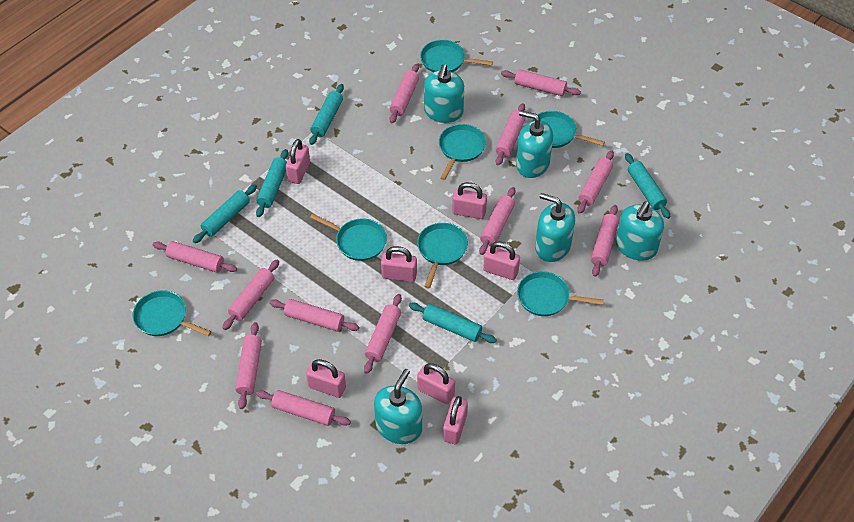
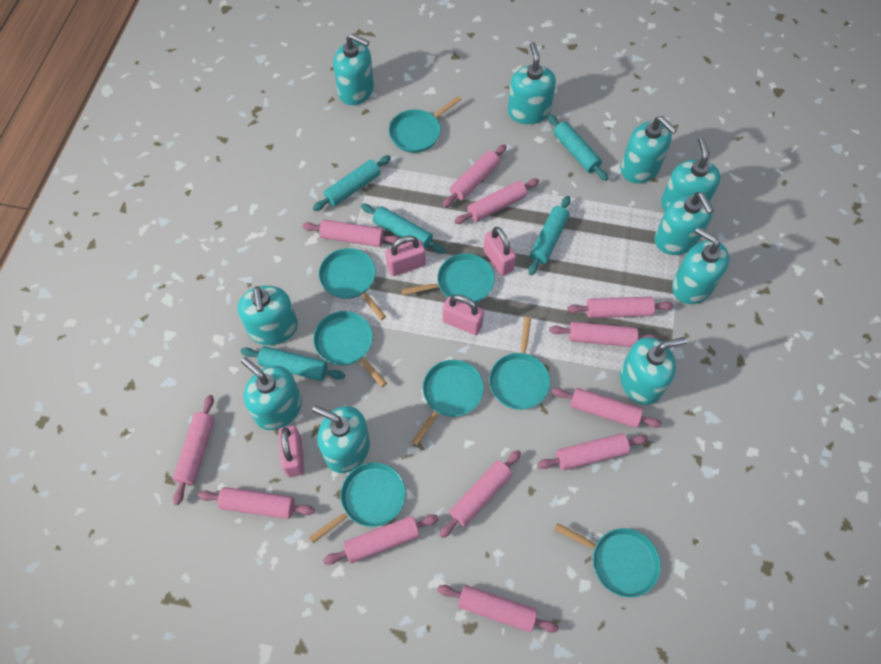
pink padlock: [286,139,310,184] [306,359,346,398] [381,246,417,282] [417,363,455,404] [443,396,468,444] [452,182,487,219] [483,241,520,280] = 7 -> [278,426,305,477] [385,235,426,276] [443,295,484,335] [483,227,516,276] = 4
turquoise pan: [133,290,211,336] [310,214,387,261] [417,223,468,288] [420,40,493,72] [439,124,486,180] [517,271,604,316] [531,111,605,148] = 7 -> [309,462,406,543] [313,311,387,387] [319,248,386,320] [389,96,461,153] [402,253,495,303] [412,360,484,445] [489,317,550,410] [554,523,661,598] = 8
turquoise soap dispenser: [374,369,422,444] [424,64,464,123] [516,110,553,178] [535,193,575,262] [616,202,664,261] = 5 -> [238,286,298,345] [241,357,302,430] [312,405,370,473] [333,34,374,105] [508,42,556,124] [620,337,687,405] [621,116,677,183] [654,192,714,255] [661,137,721,211] [672,227,729,304] = 10

